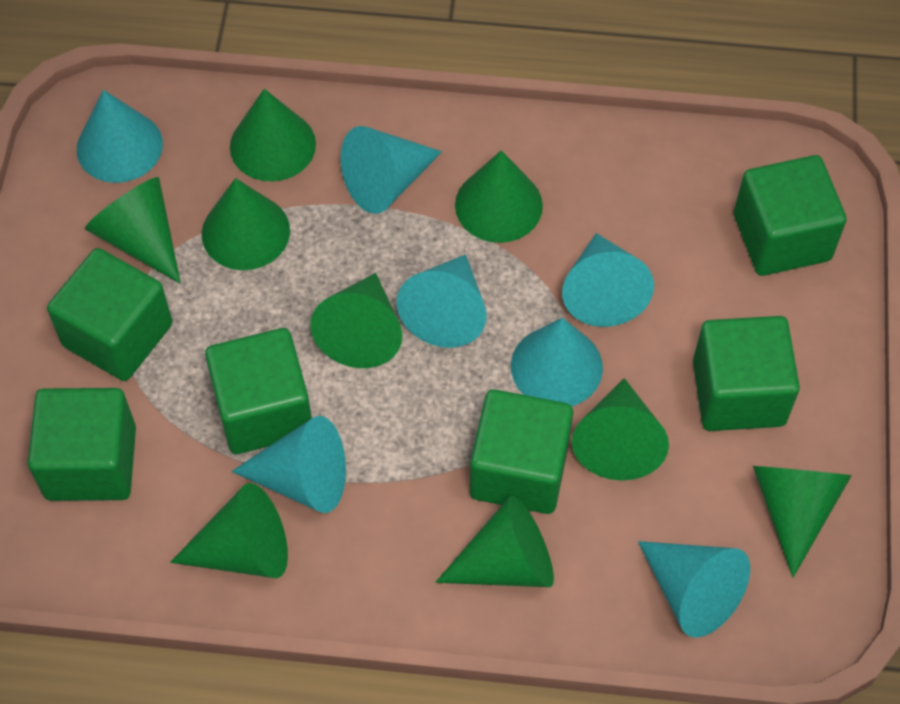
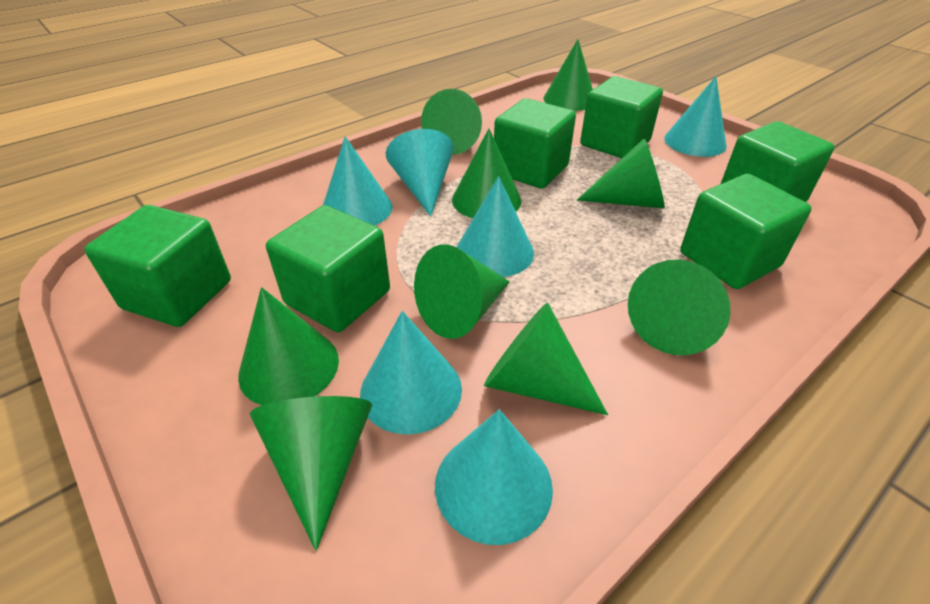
turquoise cone: [77,90,163,183] [231,416,346,513] [341,126,442,214] [396,254,487,348] [511,318,603,406] [562,233,654,327] [638,541,750,638] = 7 -> [323,136,393,226] [360,311,462,434] [386,129,454,216] [435,409,553,545] [457,176,534,277] [664,76,727,157] = 6

